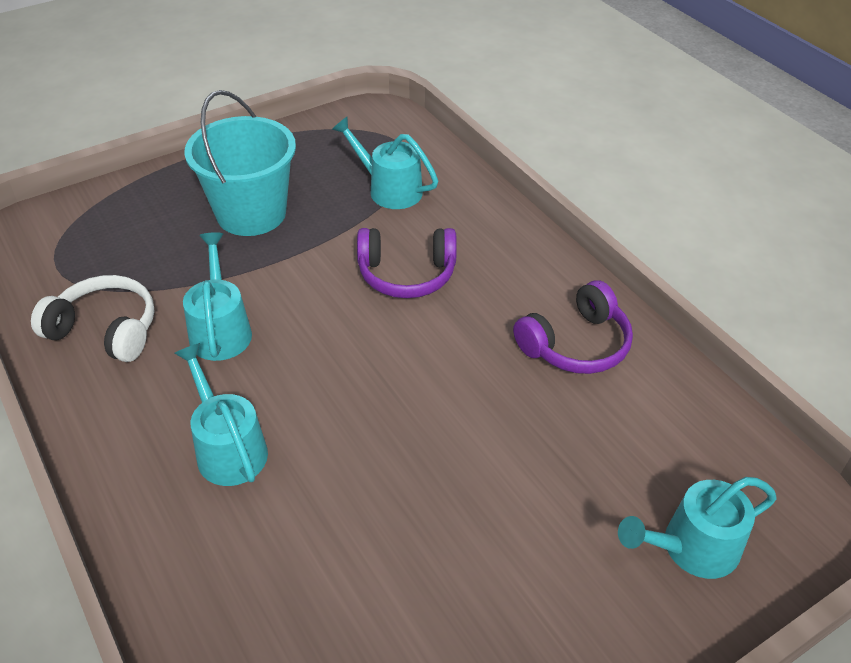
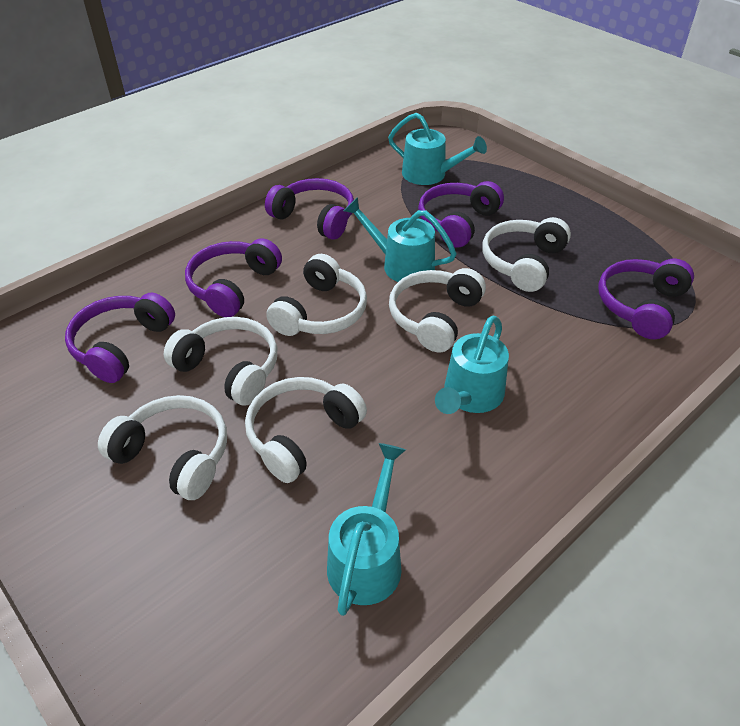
purple headphones: [357,228,457,298] [513,280,633,374] = 2 -> [65,293,175,383] [185,238,282,317] [265,178,354,240] [418,181,504,248] [598,259,694,339] = 5
turquoise bucket: [184,90,296,236] = 1 -> none = 0
white headphones: [31,275,155,362] = 1 -> [98,395,227,500] [164,317,277,406] [245,377,367,483] [266,254,367,336] [389,268,486,353] [482,217,571,292] = 6

